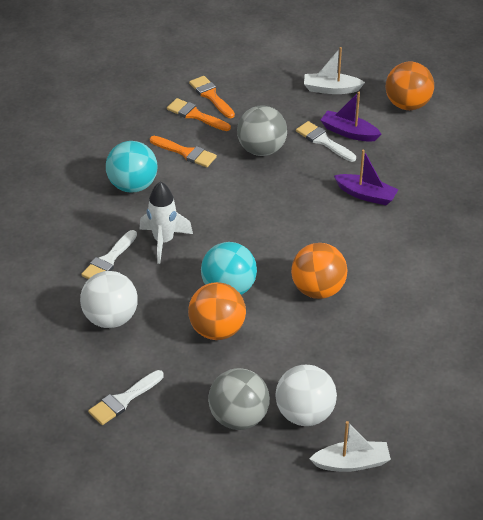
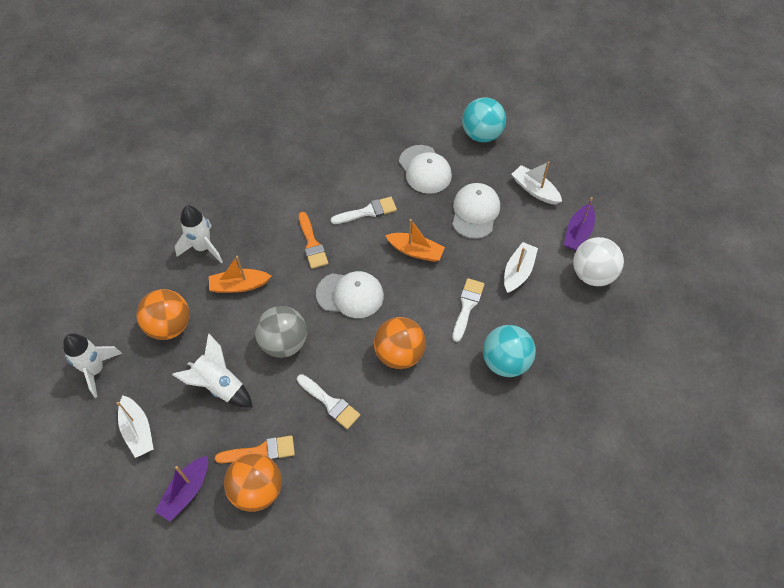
grey ball: [208,368,270,430] [237,105,287,156] = 2 -> [255,306,307,358] = 1
orange boat: none = 0 -> [209,256,271,293] [385,219,445,262] = 2
orange brush: [150,136,217,167] [167,98,231,131] [189,76,235,118] = 3 -> [215,435,295,463] [299,212,328,269] = 2
white ball: [80,271,138,328] [275,365,337,426] = 2 -> [573,237,624,286] = 1
white boat: [304,47,365,94] [310,421,391,472] = 2 -> [117,395,154,458] [504,242,538,293] [512,161,562,205] = 3
white cap: none = 0 -> [316,271,384,318] [399,145,452,194] [452,183,500,239] = 3
white rocket: [140,181,193,264] = 1 -> [63,333,122,398] [172,334,253,408] [175,205,223,263] = 3

